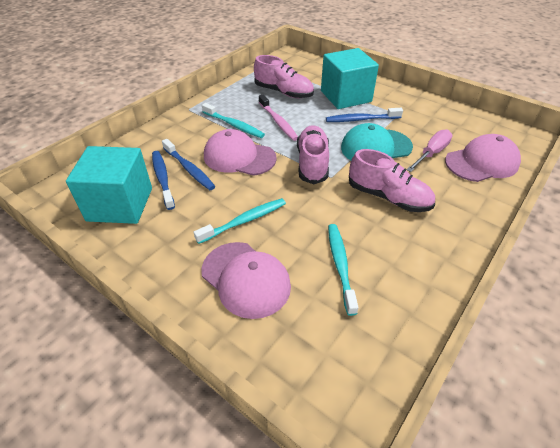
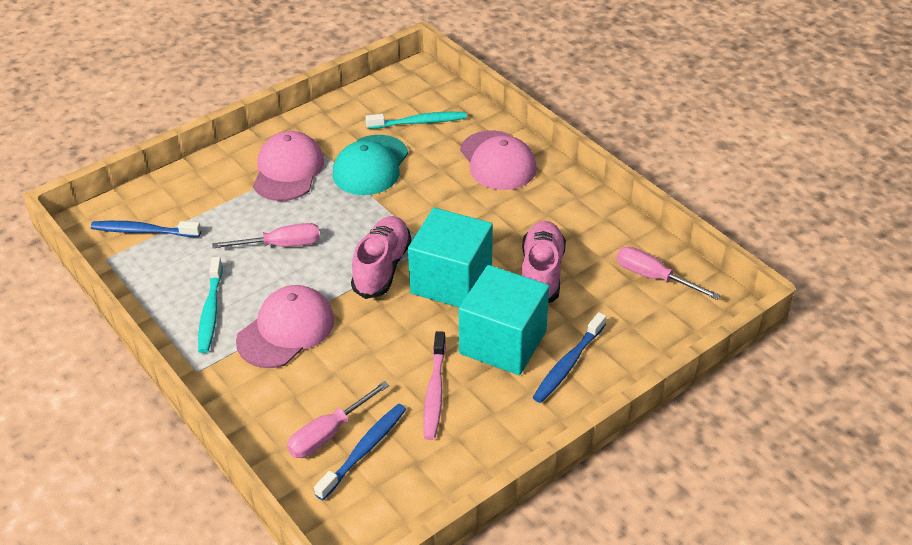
pink screwdriver: [406,129,453,172] = 1 -> [212,223,320,248] [287,381,389,458] [617,247,720,300] = 3
pink shoe: [254,55,314,98] [297,125,329,184] [349,149,435,212] = 3 -> [351,216,411,299] [522,221,566,303] = 2
turquoise toothbrush: [193,198,286,244] [202,103,265,138] [328,224,359,316] = 3 -> [198,257,223,353] [365,112,467,129] = 2

